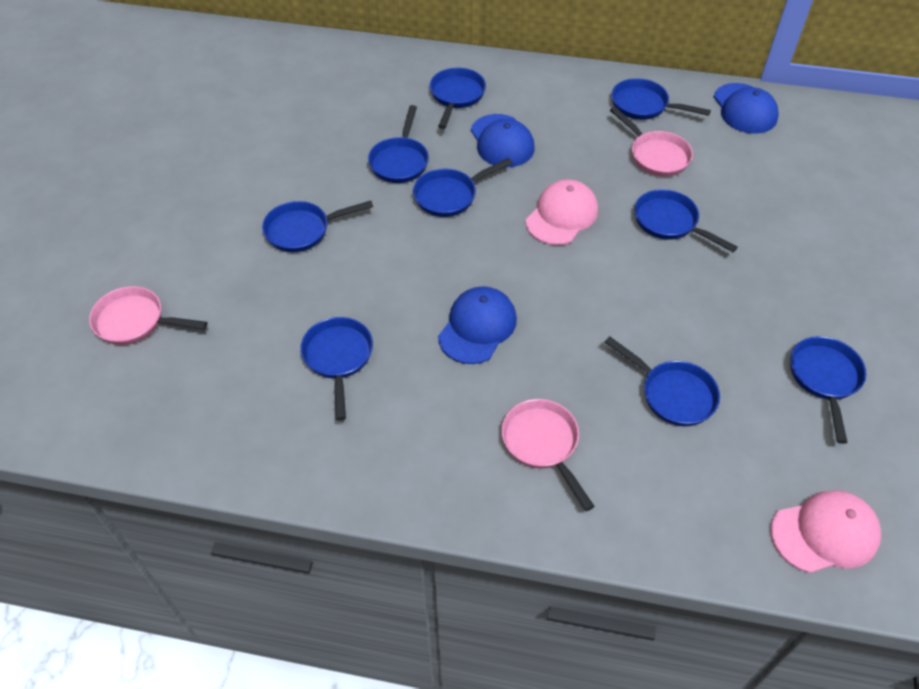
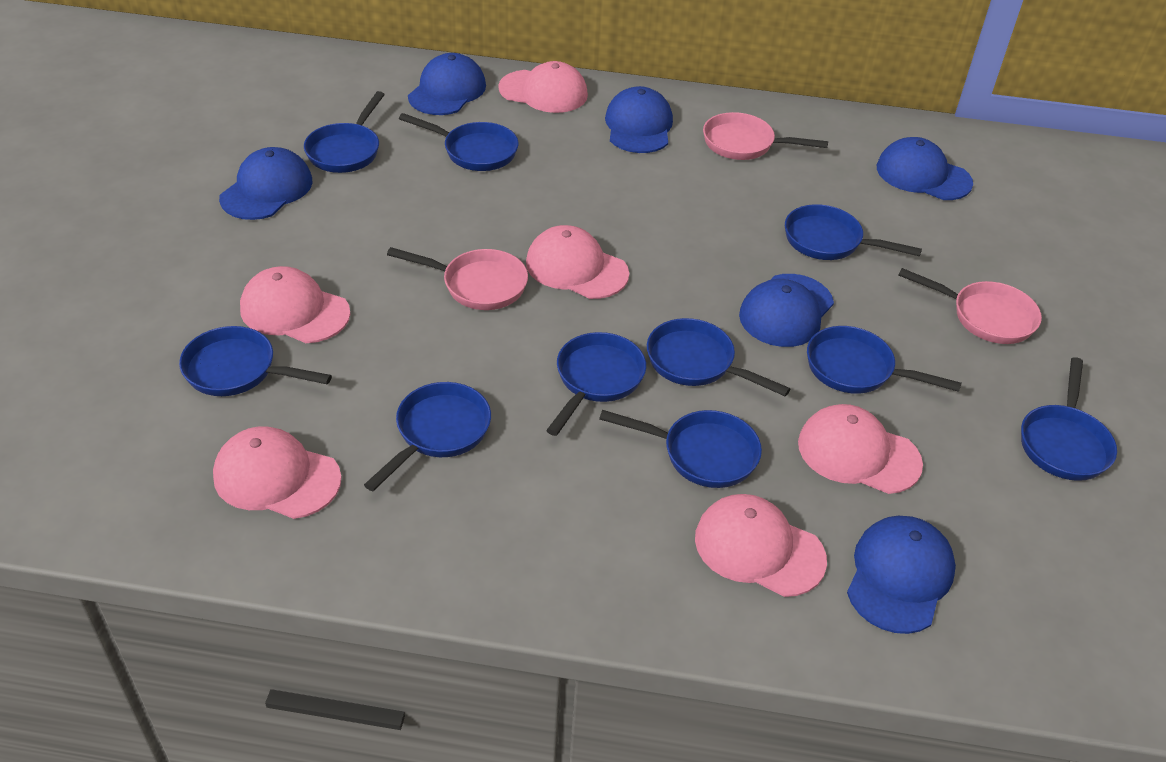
blue cap: [438,286,517,364] [471,114,535,167] [714,83,779,134] = 3 -> [219,147,312,220] [408,53,486,115] [605,86,673,153] [739,274,834,347] [847,516,956,634] [877,137,973,200] = 6
blue pan: [262,201,373,252] [300,317,373,421] [368,105,429,183] [413,158,512,217] [430,68,486,129] [604,336,720,427] [611,78,711,120] [634,189,738,252] [790,336,866,444] = 9 -> [179,326,332,396] [304,91,385,173] [364,382,491,491] [399,113,519,171] [546,332,646,436] [599,410,762,488] [647,318,790,396] [785,204,922,260] [807,326,962,394] [1021,357,1117,481] = 10
pink cap: [526,179,598,245] [771,490,881,573] = 2 -> [213,426,342,519] [240,266,350,343] [498,61,588,113] [526,225,629,299] [695,494,827,597] [798,404,923,494] = 6

